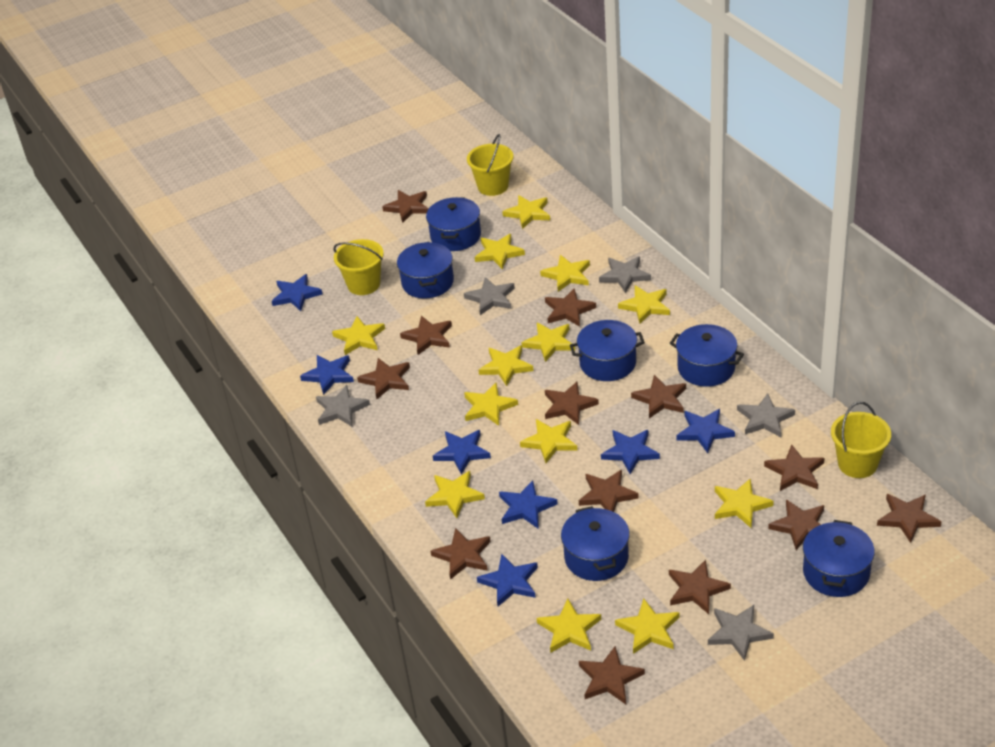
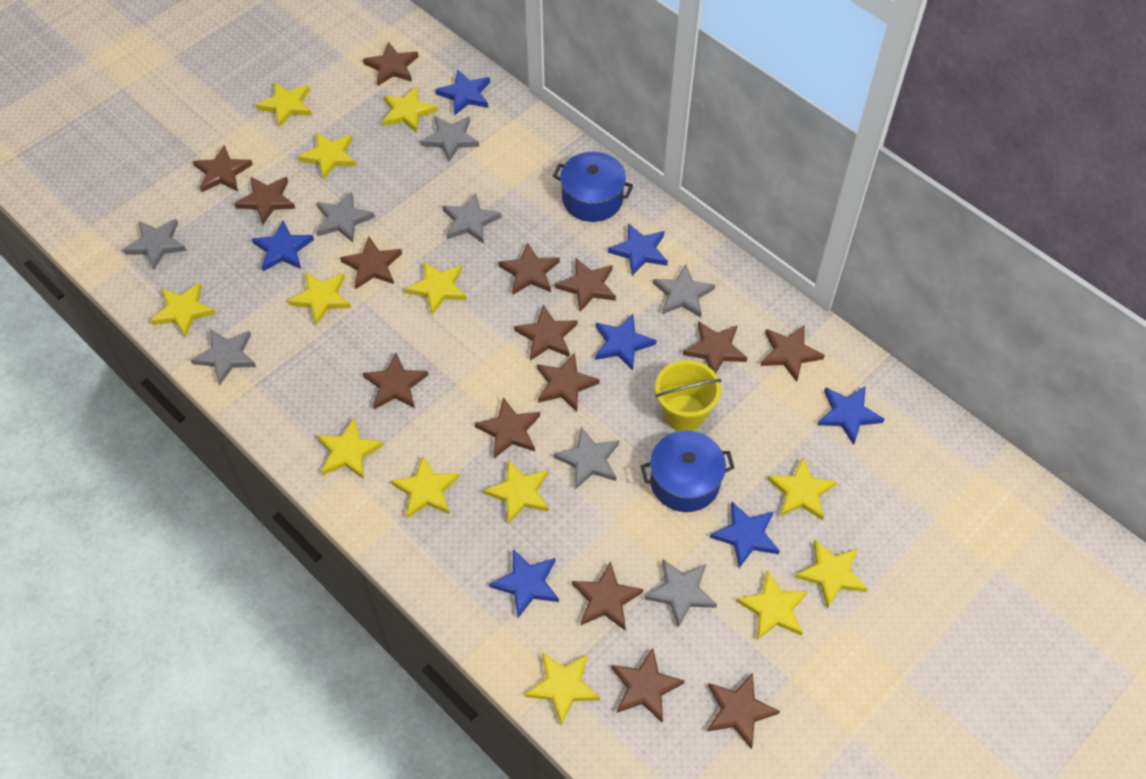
blue pot: [397,242,454,299] [426,197,481,251] [561,506,630,581] [570,320,645,381] [670,324,744,387] [803,520,875,597] = 6 -> [553,152,634,222] [641,431,734,512] = 2
brown star: [357,358,410,399] [382,190,429,223] [400,316,452,355] [430,528,491,580] [545,288,596,327] [545,382,599,425] [579,470,639,512] [579,646,645,704] [631,375,686,418] [669,560,731,614] [764,444,825,491] [768,500,824,550] [877,494,941,543] = 13 -> [193,145,253,192] [234,176,295,225] [340,237,402,289] [363,42,419,86] [363,353,428,409] [475,397,540,458] [498,242,560,295] [514,305,577,361] [537,353,600,412] [555,258,616,312] [572,561,643,630] [611,648,685,722] [683,321,747,373] [707,673,780,749] [760,325,825,382] = 15
grey star: [316,385,370,426] [464,277,515,315] [599,257,651,293] [708,605,774,661] [737,394,795,437] = 5 -> [123,219,187,270] [191,329,256,385] [316,191,375,242] [421,116,479,162] [442,193,502,244] [554,427,619,489] [645,559,717,628] [653,264,715,318] = 8
yellow bucket: [333,239,384,295] [467,134,513,196] [831,401,891,478] = 3 -> [655,360,722,431] = 1

